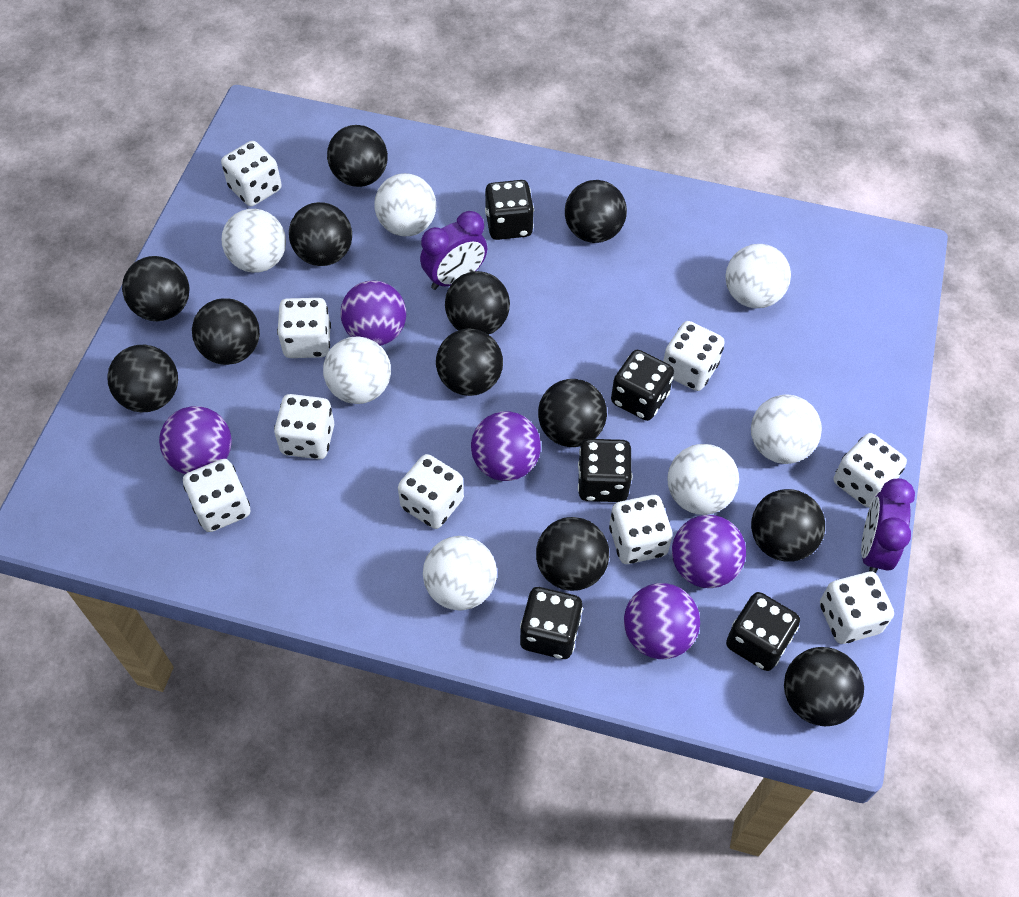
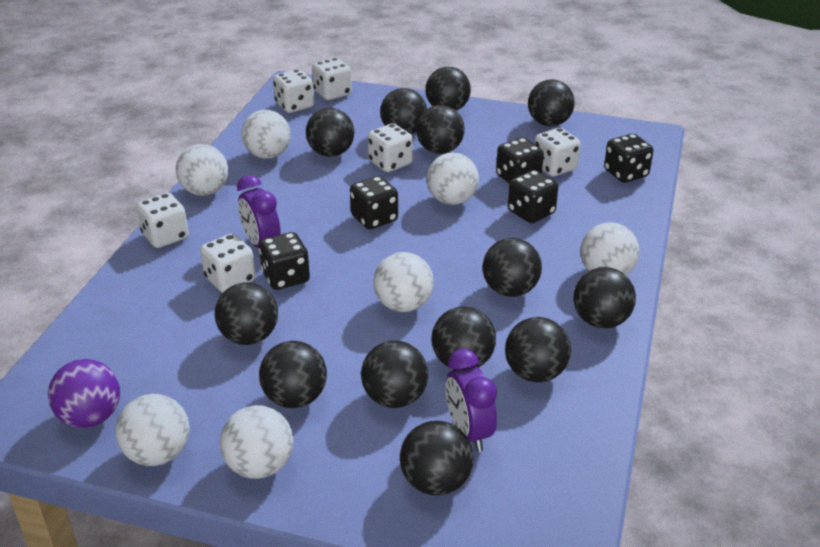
black ball: [107,345,178,413] [122,256,190,321] [192,298,260,365] [289,202,352,266] [327,125,388,187] [436,328,503,396] [445,271,510,335] [536,517,609,591] [538,379,607,447] [565,180,627,243] [751,489,825,562] [784,647,864,726] = 12 -> [215,282,278,345] [259,341,327,408] [306,108,354,157] [361,341,428,408] [380,88,427,134] [400,421,474,495] [416,105,465,154] [425,67,471,111] [431,306,496,368] [483,238,542,297] [505,317,571,382] [528,79,575,126] [573,267,636,328] = 13
purple ball: [159,406,232,474] [341,281,406,346] [471,412,541,481] [624,583,700,659] [672,515,746,588] = 5 -> [48,359,120,428] = 1
white dice: [183,459,250,532] [221,141,282,206] [274,394,334,459] [277,298,331,358] [398,454,464,529] [609,495,673,564] [663,321,725,391] [820,572,894,644] [834,433,907,508] = 9 -> [136,193,189,248] [200,234,256,293] [273,69,314,113] [312,58,352,100] [368,123,413,172] [534,128,581,177] = 6

